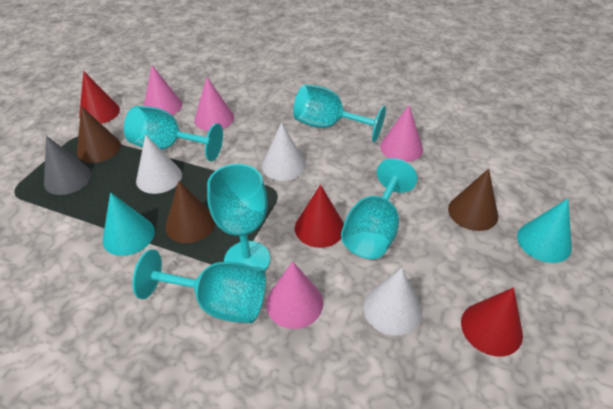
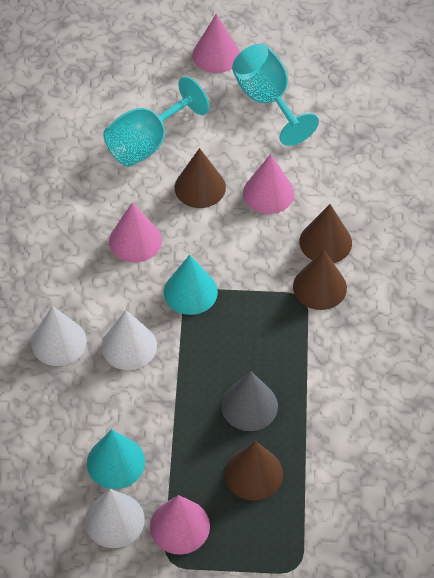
brown cone: [77,106,121,163] [165,181,215,243] [448,169,498,231] = 3 -> [175,148,226,208] [224,441,283,501] [293,250,347,310] [299,204,352,263] = 4
red cone: [79,71,120,124] [295,184,344,248] [461,288,523,356] = 3 -> none = 0
turquoise goblet: [124,106,223,161] [132,249,266,323] [207,164,270,271] [293,84,386,142] [341,158,417,259] = 5 -> [103,76,209,167] [232,44,319,146] = 2

